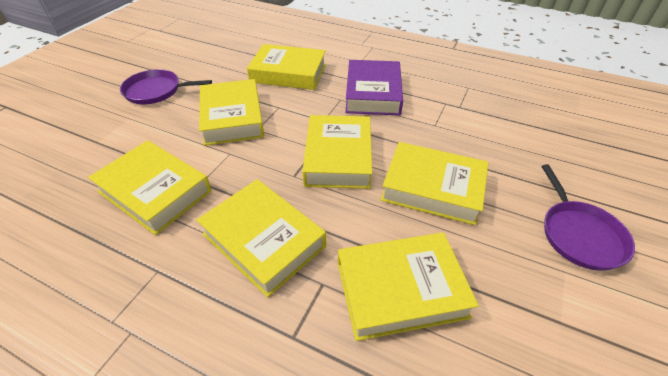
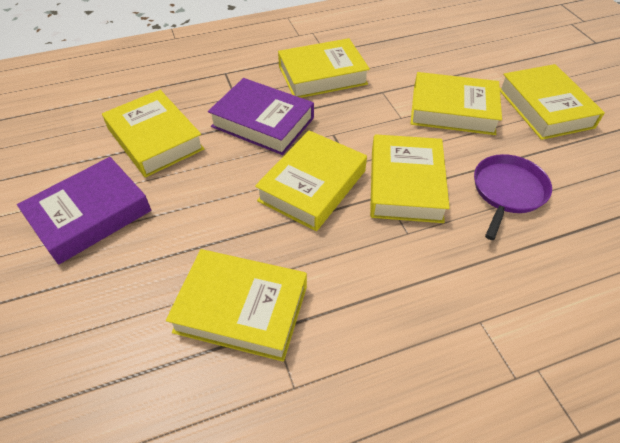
purple book: [345,60,403,115] = 1 -> [17,157,151,265] [208,78,314,155] = 2
purple pan: [120,69,212,104] [542,164,635,271] = 2 -> [474,154,552,240] = 1

